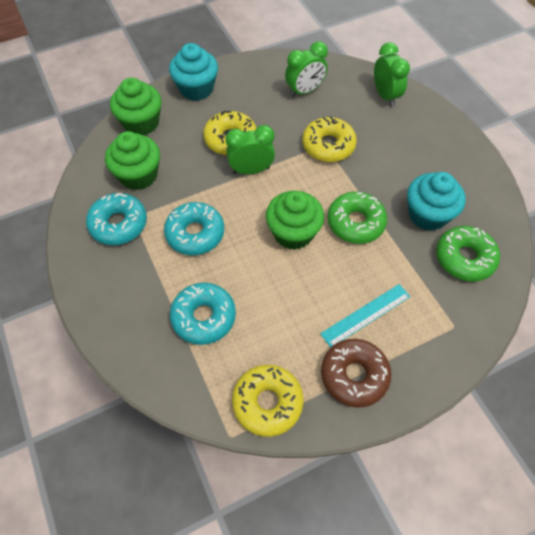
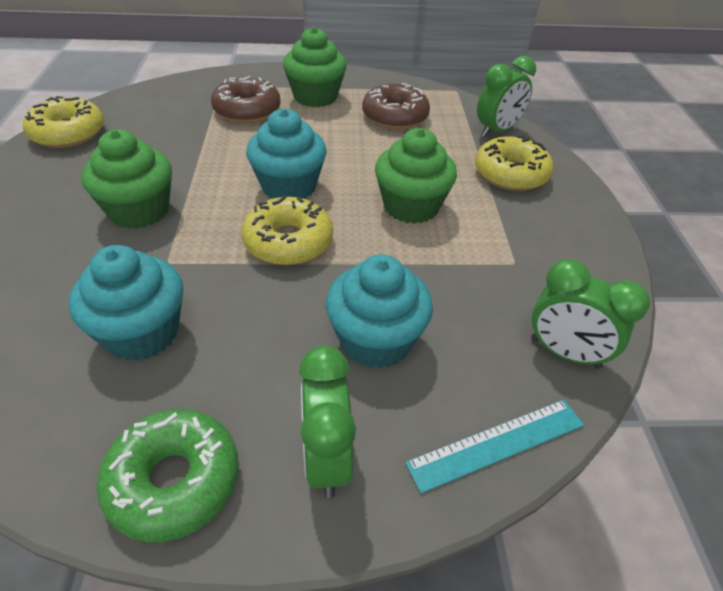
brown donut: [321,339,391,408] = 1 -> [211,76,281,123] [362,83,430,129] = 2
green donut: [327,192,387,244] [436,226,500,282] = 2 -> [97,409,239,542] = 1
turquoise cupcake: [169,43,218,101] [407,172,466,231] = 2 -> [69,245,183,361] [246,108,327,199] [326,254,433,369] = 3
turquoise donut: [86,193,147,245] [164,202,224,255] [170,283,236,345] = 3 -> none = 0

